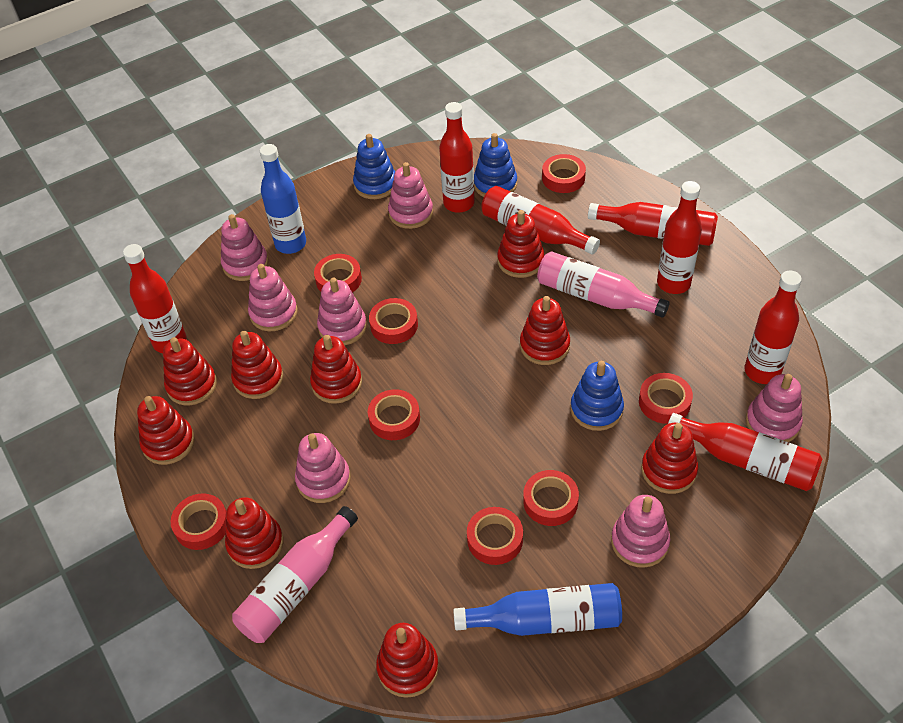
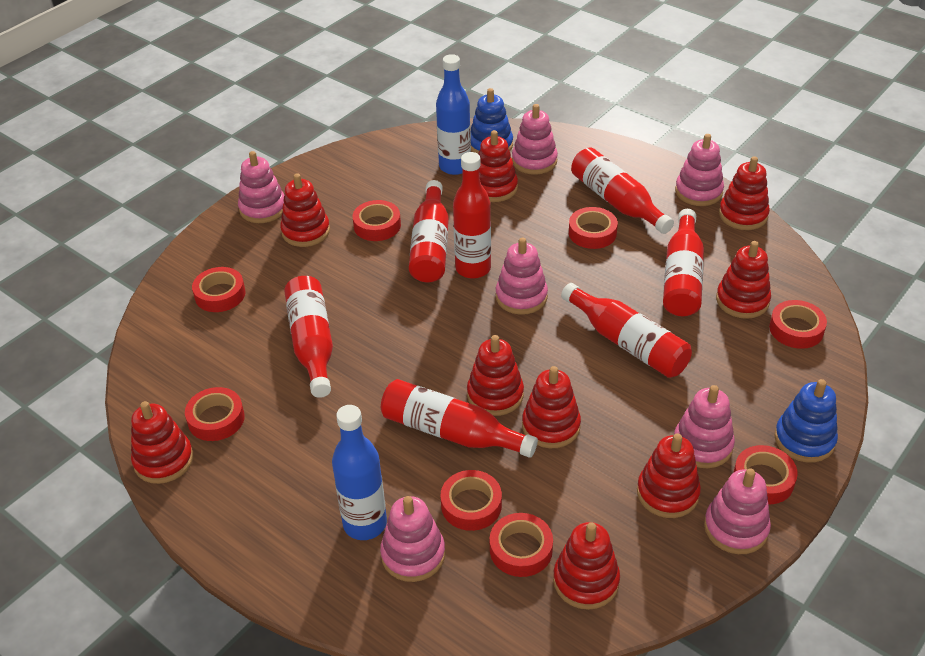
blue stacking toy: [353,134,395,199] [474,133,517,197] [571,361,624,431] = 3 -> [471,88,513,154] [774,379,838,463] = 2
pink bottle: [232,506,358,643] [537,251,670,318] = 2 -> none = 0

